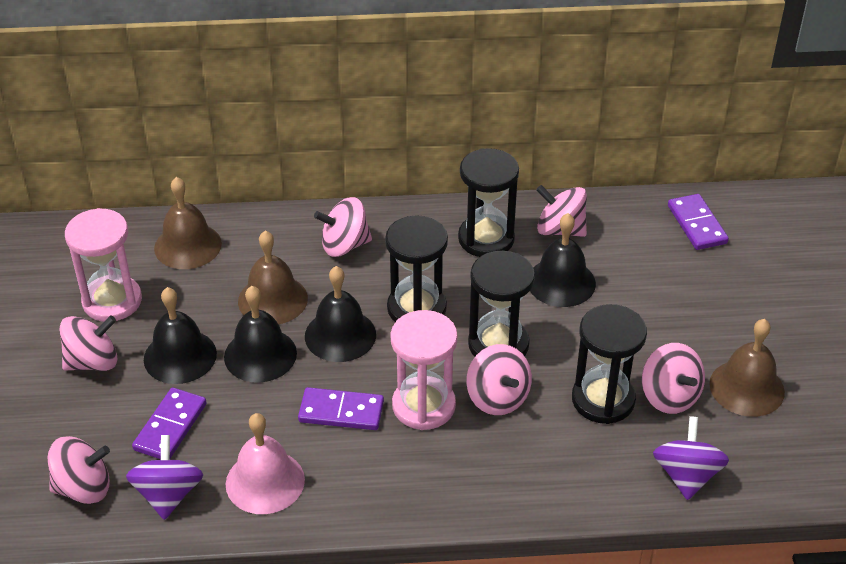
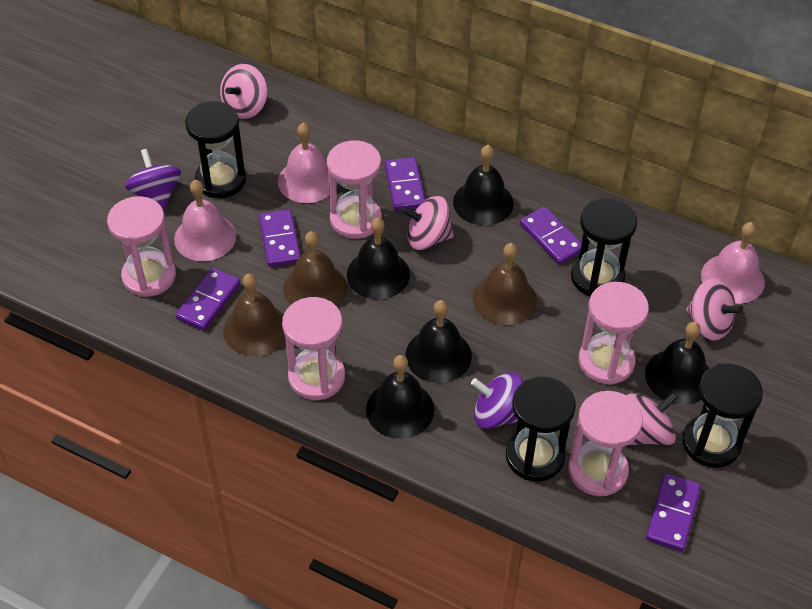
black bell: [144,287,217,384] [224,286,297,383] [305,266,376,362] [530,213,596,307] = 4 -> [347,218,410,299] [366,355,434,439] [406,300,472,383] [453,145,514,226] [645,322,709,405] = 5
pink bell: [226,413,305,514] = 1 -> [174,180,236,261] [278,123,337,203] [701,222,765,304] = 3
pink hourglass: [65,208,142,322] [390,310,458,430] = 2 -> [107,196,176,297] [282,297,345,400] [327,140,382,239] [568,391,643,496] [578,282,649,385] = 5
pink spinning top: [48,436,110,504] [60,315,117,371] [314,197,372,257] [466,344,532,415] [536,185,587,237] [642,343,705,414] = 6 -> [220,64,268,119] [402,196,454,250] [626,392,678,445] [686,278,743,341] = 4
purple domino: [132,388,207,459] [298,387,384,430] [668,194,729,250] = 3 -> [175,268,240,331] [259,209,300,267] [385,157,425,211] [520,207,582,265] [646,473,701,551] = 5

